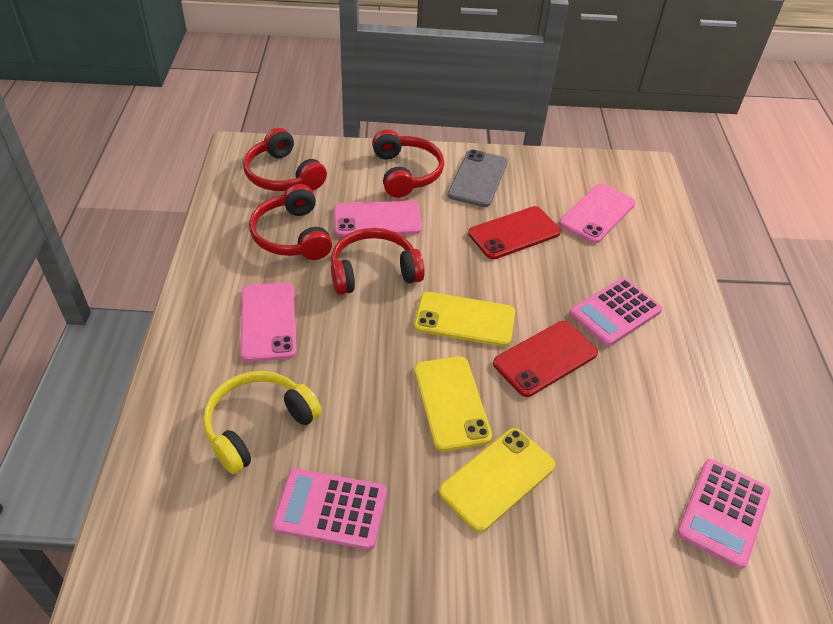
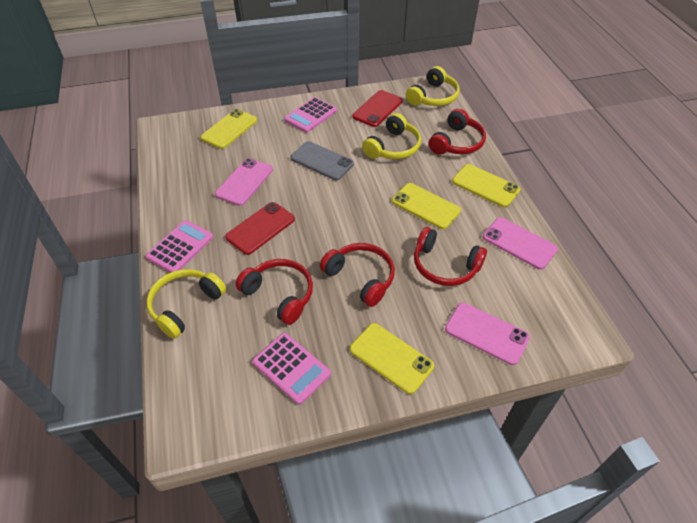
yellow headphones: [203,371,322,474] = 1 -> [146,269,226,339] [362,113,421,159] [406,66,460,106] = 3
yellow phone: [414,292,515,347] [414,356,492,451] [439,428,555,532] = 3 -> [201,109,257,149] [350,323,434,394] [392,183,461,229] [452,164,520,207] = 4

